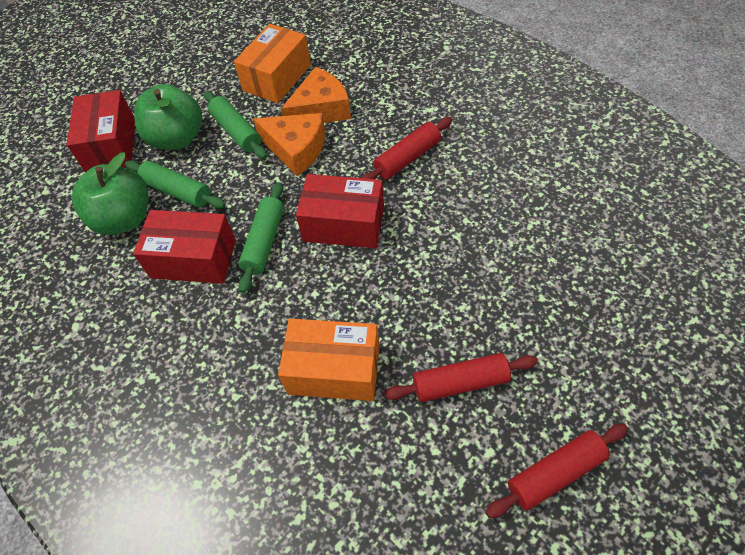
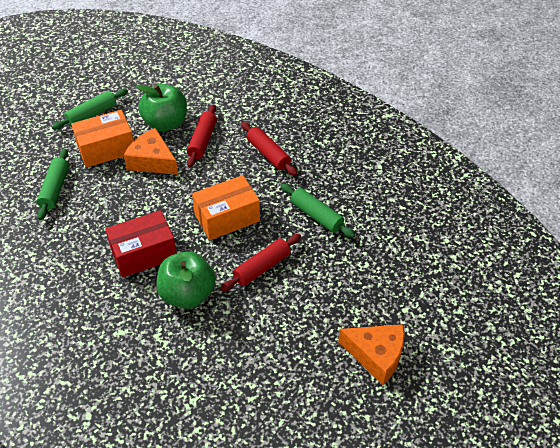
red box: [66,90,135,172] [133,210,236,284] [296,174,384,248] = 3 -> [105,210,177,278] = 1

